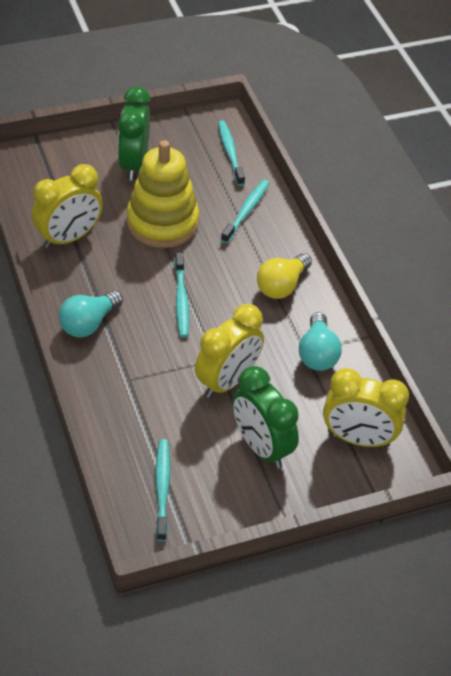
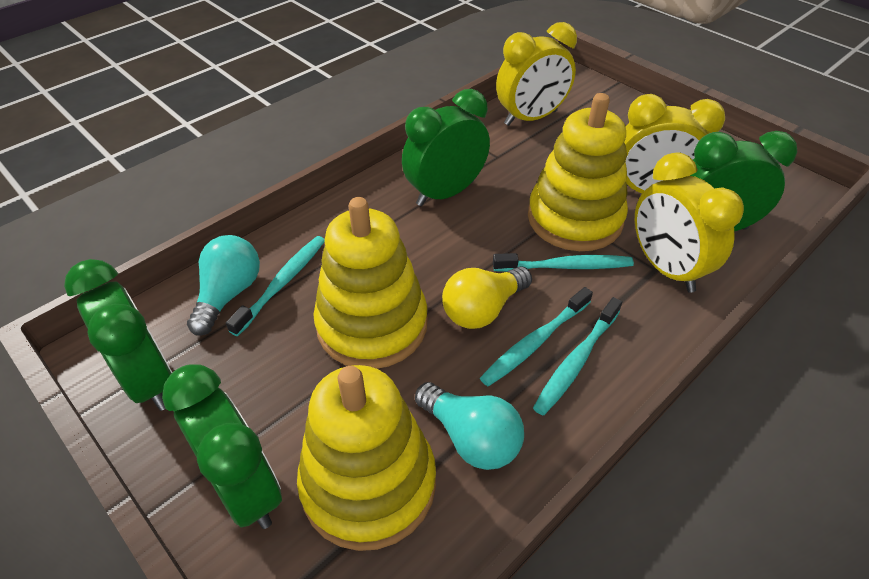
green clock: [118,86,150,181] [232,366,299,469] = 2 -> [64,259,172,411] [162,365,282,529] [402,89,490,206] [690,131,797,231] = 4
yellow stacking toy: [126,140,199,248] = 1 -> [297,365,436,551] [313,197,427,369] [528,93,628,251] = 3

